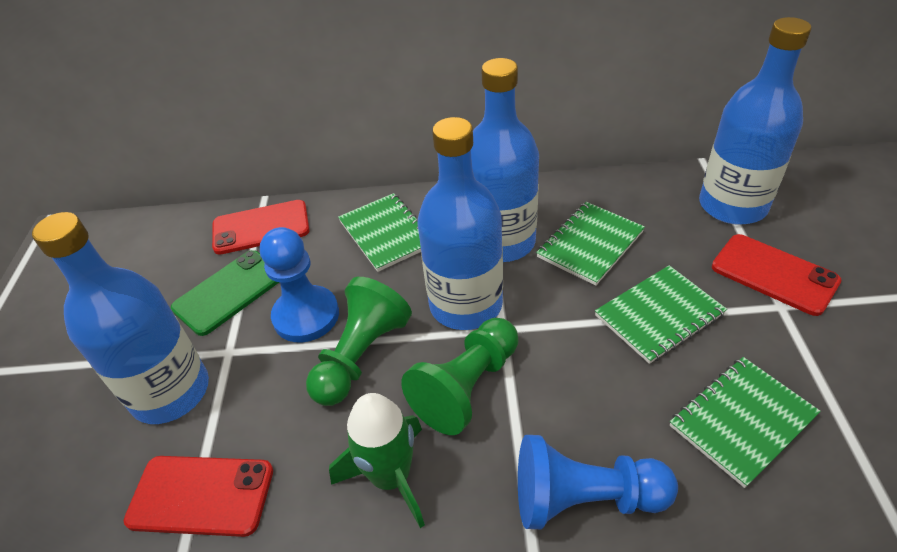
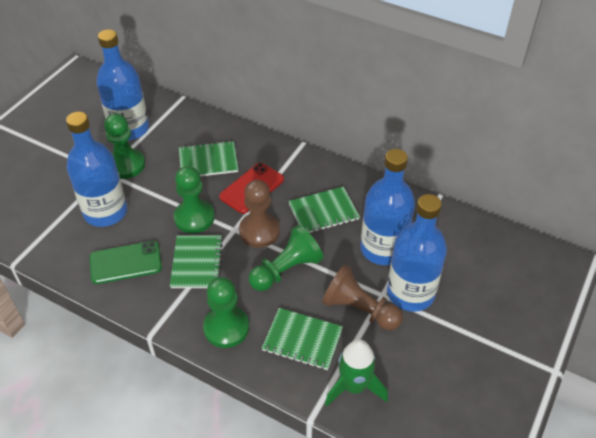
blue pawn: [260,227,339,342] [518,435,678,529] = 2 -> none = 0
brown pawn: none = 0 -> [239,180,280,248] [322,264,403,331] = 2
green pawn: [306,277,412,406] [401,318,518,435] = 2 -> [104,113,145,179] [174,166,215,233] [203,277,249,348] [249,225,323,291] = 4
red phone: [124,456,273,537] [212,200,310,255] [712,234,841,316] = 3 -> [219,163,284,214] = 1

